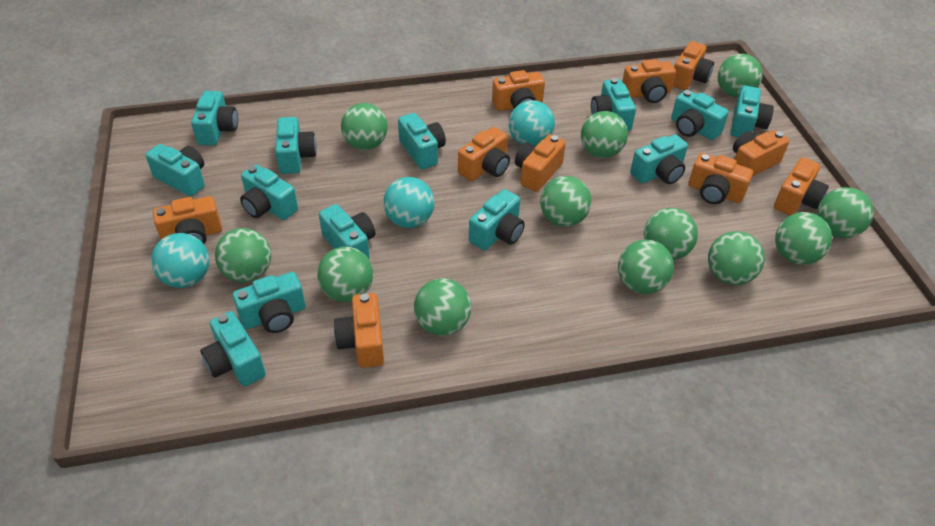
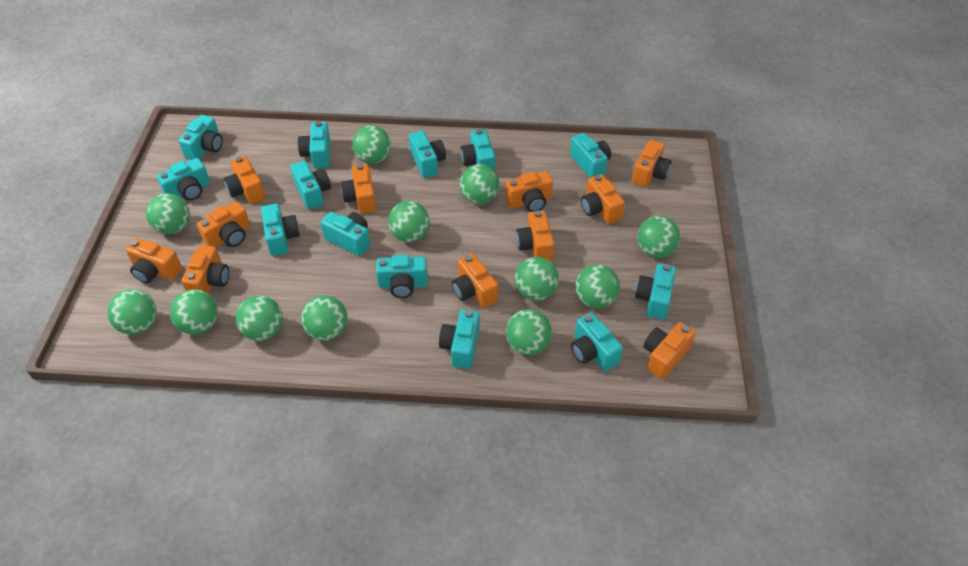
orange camera: [153,196,222,244] [334,293,384,368] [458,127,510,181] [492,70,545,111] [515,135,566,192] [622,59,676,103] [673,41,714,90] [689,153,753,204] [733,130,789,176] [774,157,829,215] = 10 -> [126,238,182,284] [181,245,229,294] [197,202,251,247] [224,156,266,204] [341,164,376,213] [452,254,498,308] [505,171,553,212] [516,211,554,261] [581,174,625,224] [632,140,672,187] [643,322,696,379] = 11
turquoise ball: [151,233,210,288] [383,177,435,228] [509,100,555,146] = 3 -> none = 0

